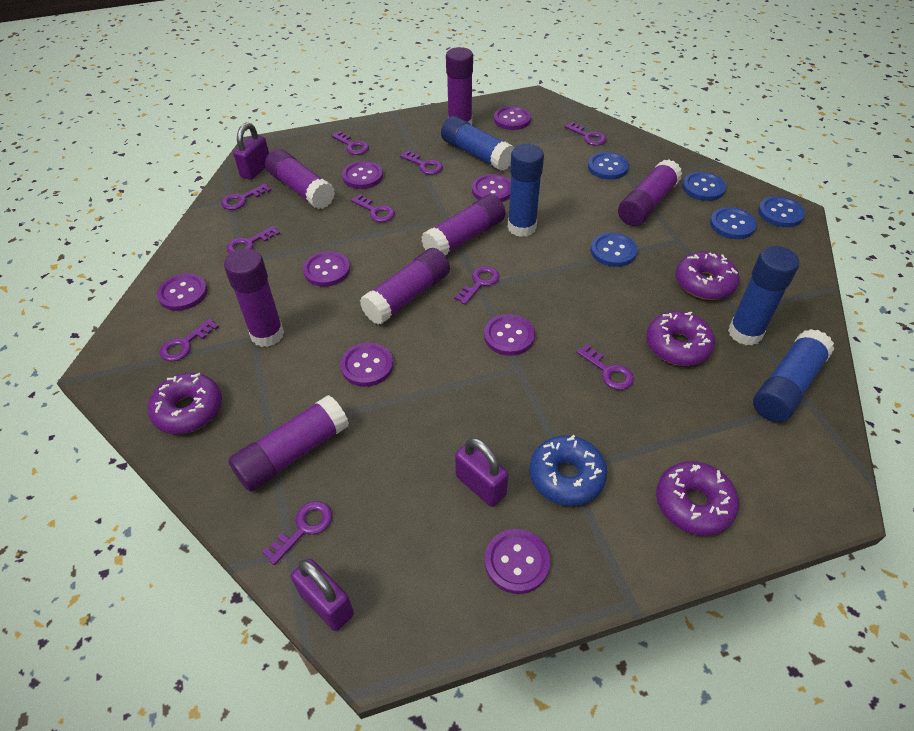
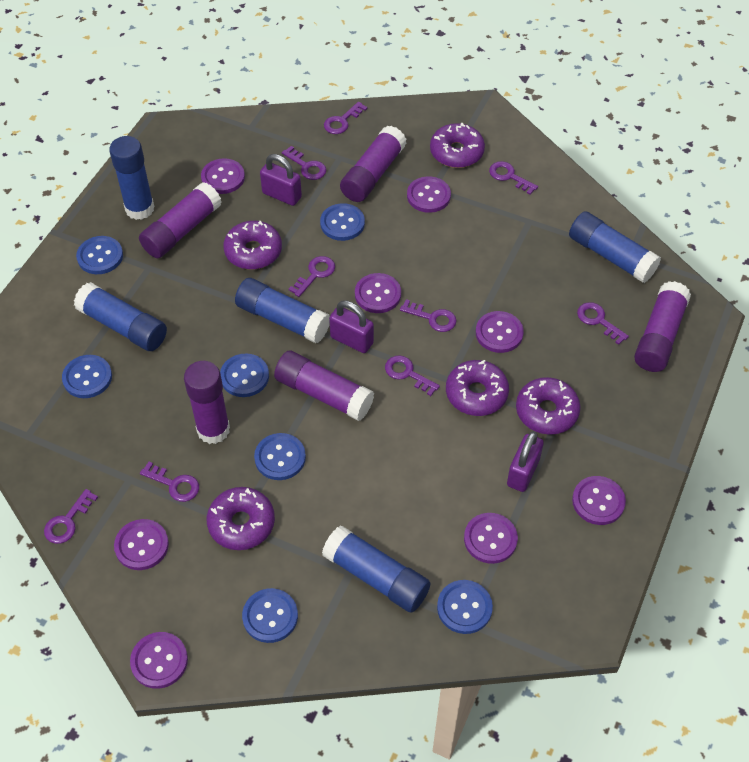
blue button: [588,152,629,180] [591,233,637,267] [682,172,726,201] [710,207,757,239] [758,196,805,227] = 5 -> [62,355,112,398] [76,236,123,274] [220,354,269,397] [242,588,298,643] [254,433,306,480] [320,203,365,241] [437,580,493,634] = 7
blue donut: [529,435,607,506] = 1 -> none = 0
blue glue stick: [441,116,515,171] [508,144,544,237] [728,246,799,346] [753,329,835,422] = 4 -> [74,282,167,351] [109,136,154,220] [235,278,330,343] [322,525,430,613] [569,211,661,283] = 5
purple donut: [148,373,222,434] [646,311,715,366] [656,461,739,536] [675,252,740,300] = 4 -> [207,487,275,550] [223,221,282,269] [430,123,485,168] [446,360,509,416] [516,377,581,435] = 5
purple glue stick: [224,249,284,347] [228,395,349,492] [265,149,335,209] [360,248,450,325] [421,194,506,256] [446,47,473,125] [618,159,682,226] = 7 -> [139,182,222,258] [184,361,230,444] [274,351,374,421] [340,126,406,202] [634,281,691,372] = 5
purple key: [160,319,219,361] [221,183,271,210] [227,226,280,254] [262,501,332,565] [331,131,369,155] [351,194,395,222] [400,150,443,175] [454,266,500,305] [565,122,606,146] [576,344,634,390] = 10 -> [44,489,98,544] [140,461,199,502] [282,146,326,180] [289,256,335,297] [324,102,367,134] [385,355,440,396] [400,299,457,332] [489,161,538,195] [577,302,629,345] = 9

